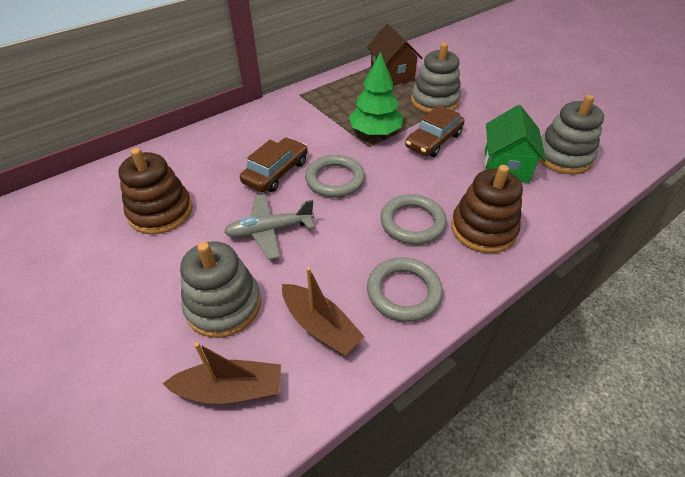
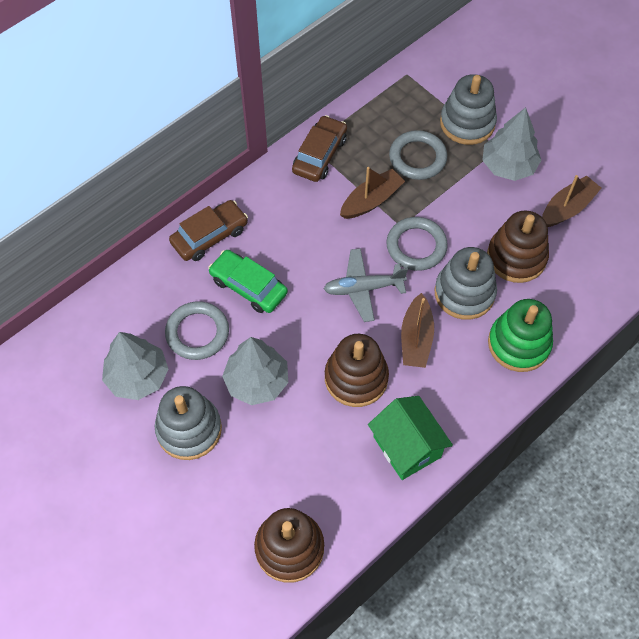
brown boat: [162,342,281,404] [282,267,365,356] = 2 -> [340,167,405,219] [401,293,434,368] [542,175,601,227] = 3
brown house: [367,24,422,85] = 1 -> none = 0
brown stacking toy: [118,148,193,234] [451,165,523,253] = 2 -> [254,508,324,583] [325,334,389,407] [487,210,549,283] = 3
green car: none = 0 -> [208,250,288,313] = 1
green stacking toy: none = 0 -> [488,299,553,372] = 1
green tree: [349,51,403,136] = 1 -> none = 0
grey tree: none = 0 -> [102,332,168,400] [222,337,288,405] [482,107,541,181] = 3

